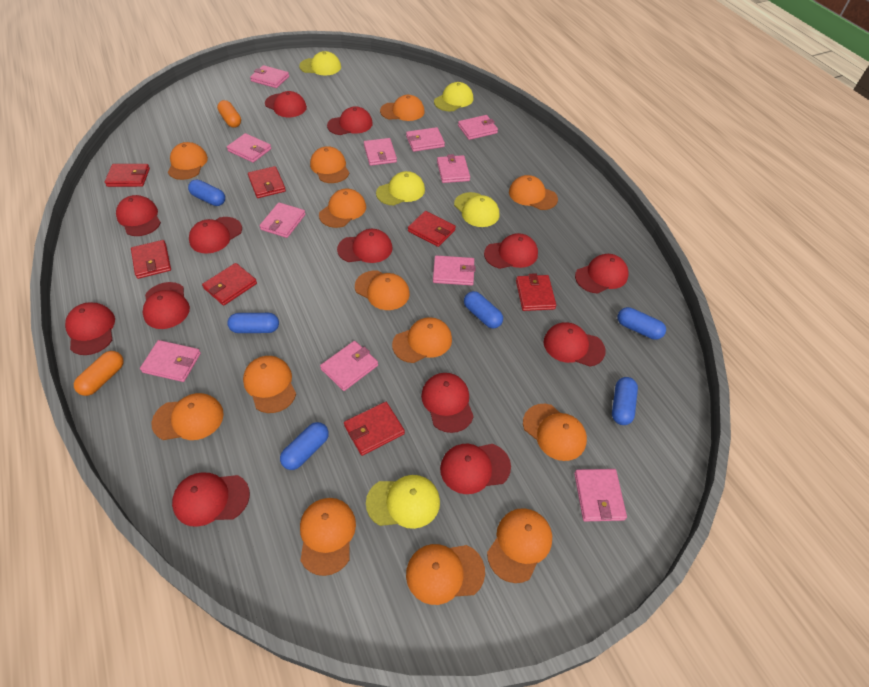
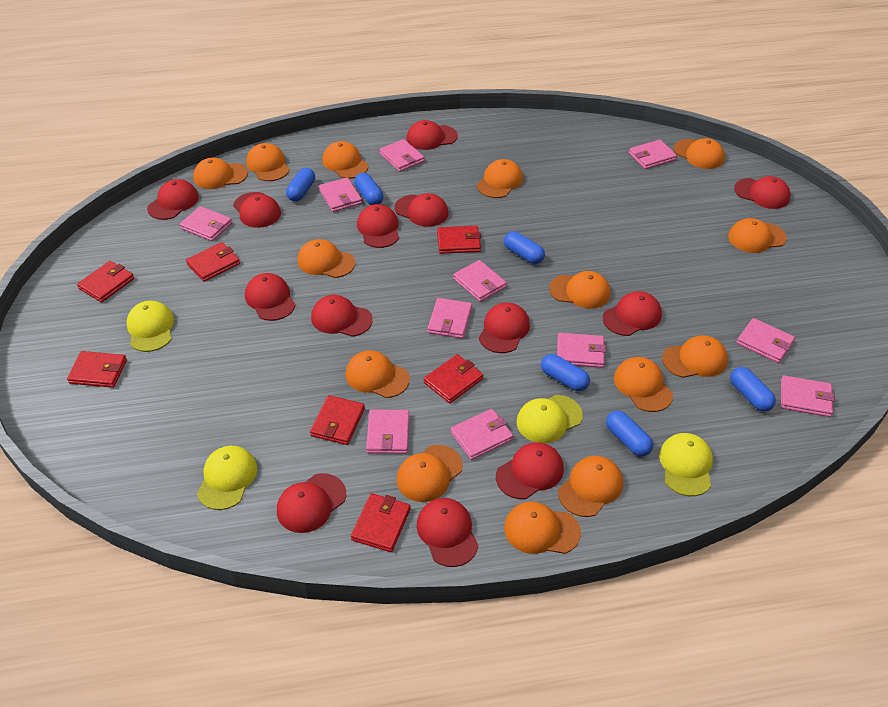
orange cap: [152,393,224,440] [168,142,208,180] [243,356,296,413] [300,498,356,576] [310,146,350,183] [319,189,366,228] [355,270,410,310] [380,95,425,121] [392,317,452,363] [406,544,485,605] [487,508,552,583] [509,175,558,210] [523,404,587,461] = 13 -> [193,158,248,189] [246,143,290,181] [298,239,355,278] [322,141,369,179] [346,350,410,398] [396,445,463,502] [477,159,523,198] [504,502,581,554] [549,271,611,309] [558,456,623,517] [614,357,673,412] [662,335,728,378] [673,138,725,169] [728,218,787,253] = 14
orange capsule: [74,351,124,396] [217,100,241,128] = 2 -> none = 0
yellow cap: [299,51,341,75] [366,475,440,529] [376,171,425,205] [434,82,473,111] [454,192,499,227] = 5 -> [126,301,174,352] [197,446,257,510] [517,395,583,443] [659,433,713,496] = 4

